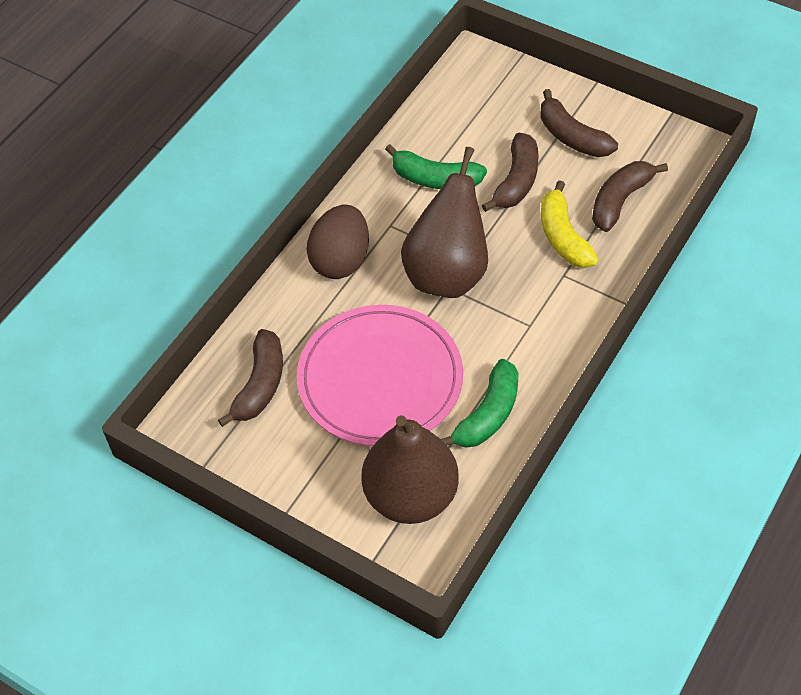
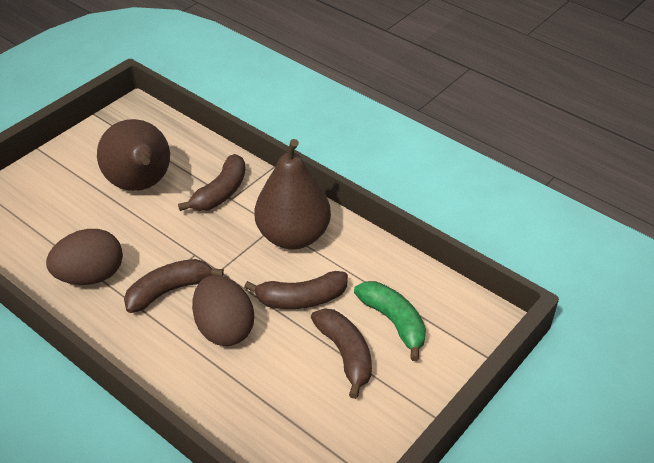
brown egg: [307,204,369,279] = 1 -> [46,229,123,285] [192,275,254,346] = 2
green banana: [385,144,487,189] [441,359,518,448] = 2 -> [354,281,426,361] = 1
pink plate: [297,305,463,446] = 1 -> none = 0
yellow banana: [541,180,599,268] = 1 -> none = 0

